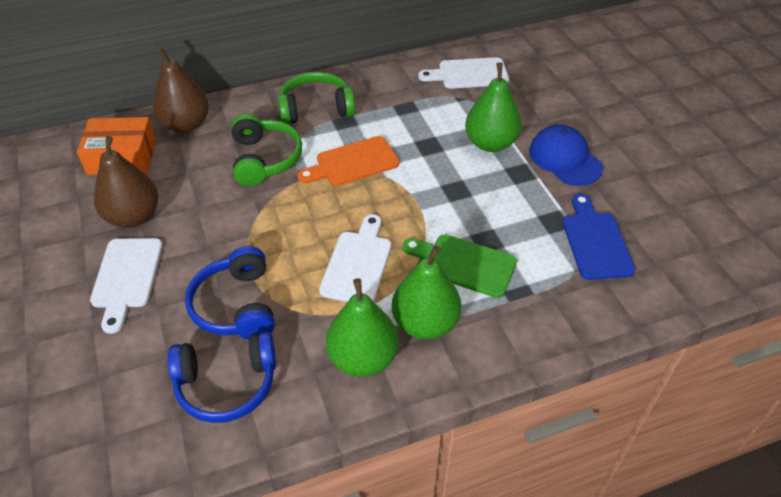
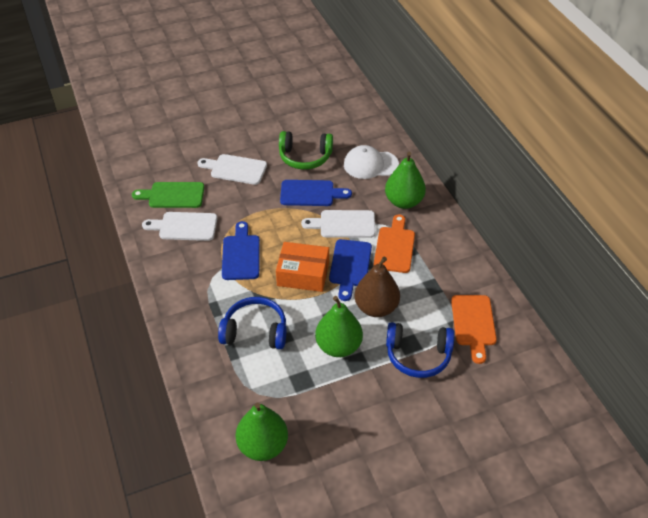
blue cap: [529,125,603,186] = 1 -> none = 0
blue cutting board: [563,194,635,280] = 1 -> [222,221,260,280] [280,180,352,206] [329,239,372,301] = 3
brown pear: [94,136,159,228] [153,47,209,133] = 2 -> [355,257,400,317] = 1
green headphones: [231,114,302,186] [278,72,355,124] = 2 -> [279,131,333,170] = 1
orange cutting board: [297,136,399,186] = 1 -> [374,215,415,273] [451,295,497,364] = 2
white cap: none = 0 -> [344,145,399,179] = 1

